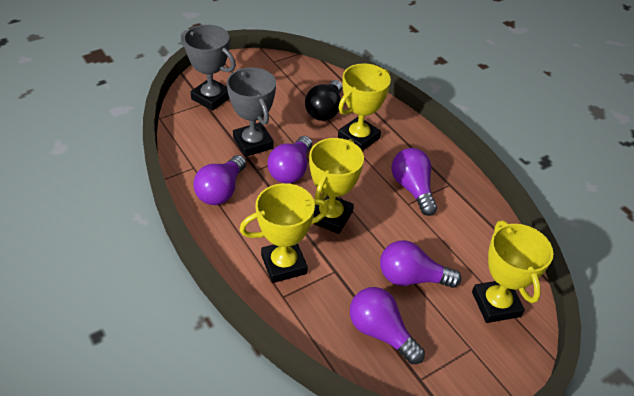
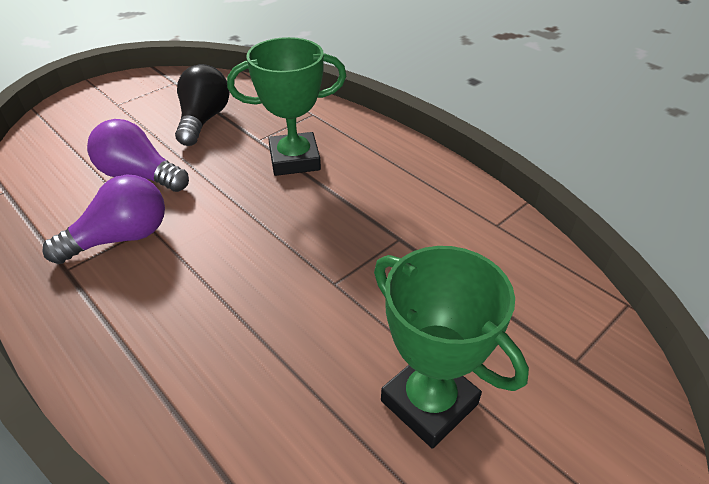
green trophy: none = 0 -> [227,37,346,176] [374,246,529,449] = 2
grey trophy: [181,25,236,111] [227,67,276,157] = 2 -> none = 0
purple light bulb: [193,155,246,205] [267,136,312,183] [350,287,425,364] [380,240,461,288] [391,148,437,216] = 5 -> [42,175,165,264] [87,119,189,192] = 2
yellow trophy: [240,183,329,283] [309,138,364,234] [338,64,391,151] [472,221,554,323] = 4 -> none = 0

